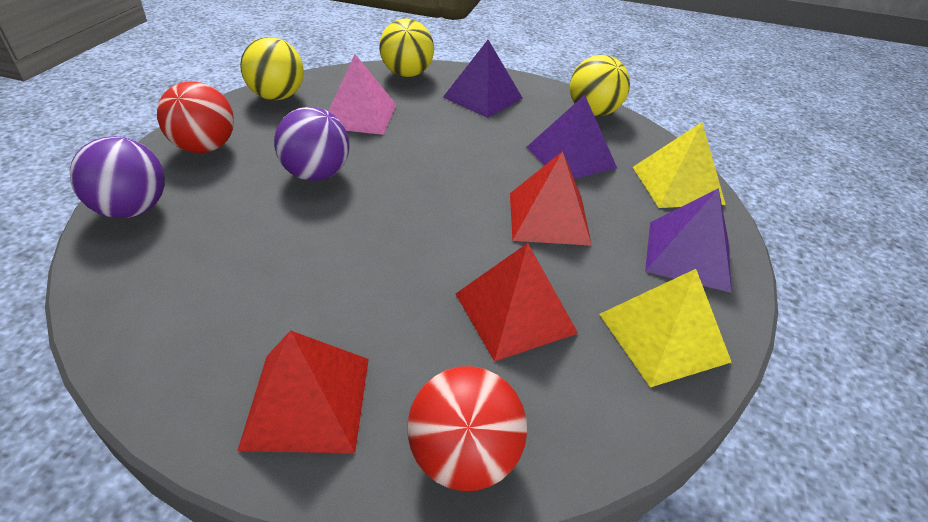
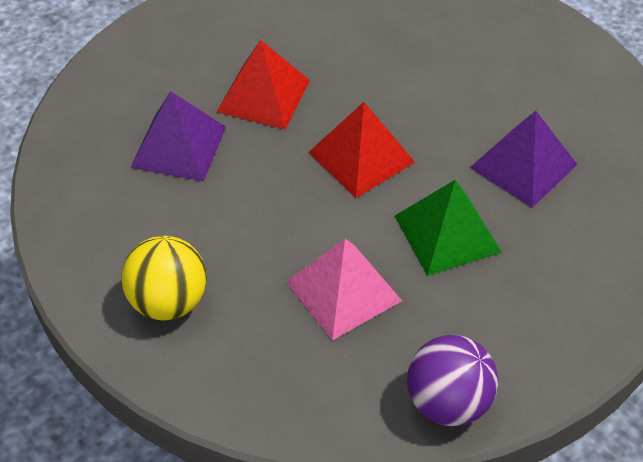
green pyramid: none = 0 -> [395,180,502,276] = 1
purple ball: [70,136,165,218] [274,107,349,181] = 2 -> [407,335,498,426] = 1
purple pyramid: [443,40,523,118] [527,95,617,179] [645,188,732,293] = 3 -> [130,91,226,182] [470,111,578,208] = 2
red ball: [157,81,234,153] [408,366,527,491] = 2 -> none = 0
red pyramid: [237,330,369,453] [456,243,578,361] [510,151,592,246] = 3 -> [217,40,310,130] [308,102,415,198] = 2
yellow ball: [240,37,304,100] [379,19,434,77] [570,55,630,116] = 3 -> [121,236,207,320] = 1
yellow pyramid: [599,269,732,387] [633,122,726,208] = 2 -> none = 0

